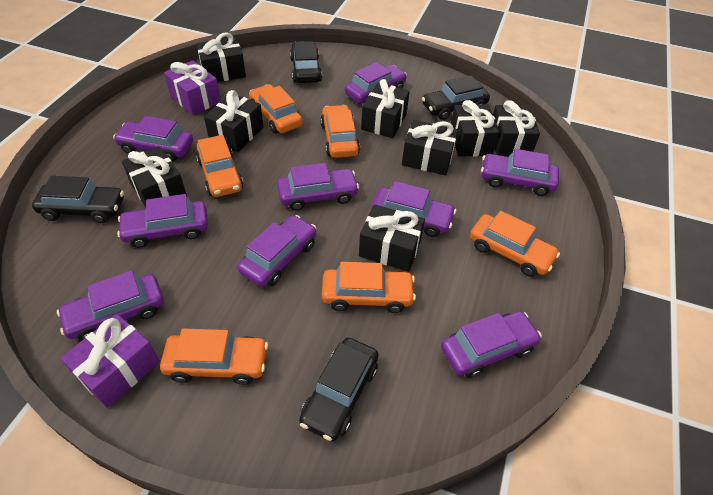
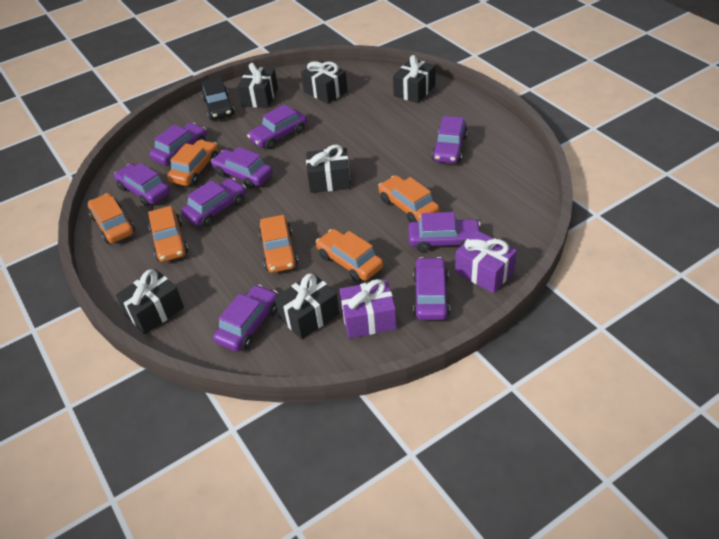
black car: [32,176,124,223] [290,41,322,83] [299,338,378,441] [422,75,490,120] = 4 -> [201,78,235,120] = 1
black gift: [122,146,187,207] [196,33,246,82] [204,90,264,152] [359,204,425,272] [361,79,410,138] [402,120,458,175] [451,100,500,157] [493,100,540,156] = 8 -> [116,269,184,334] [238,63,278,108] [274,273,339,340] [301,60,347,104] [306,145,351,193] [393,55,436,103] = 6

